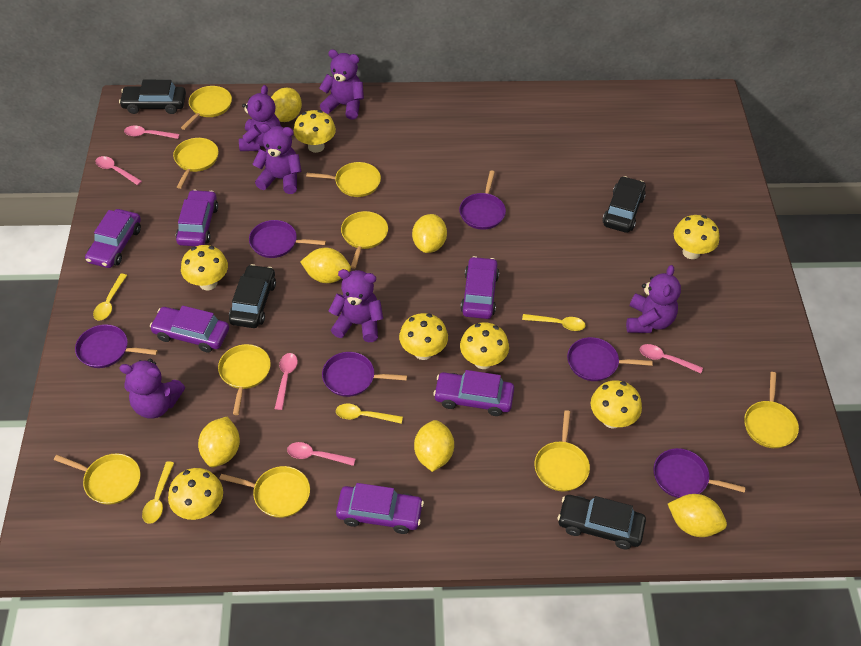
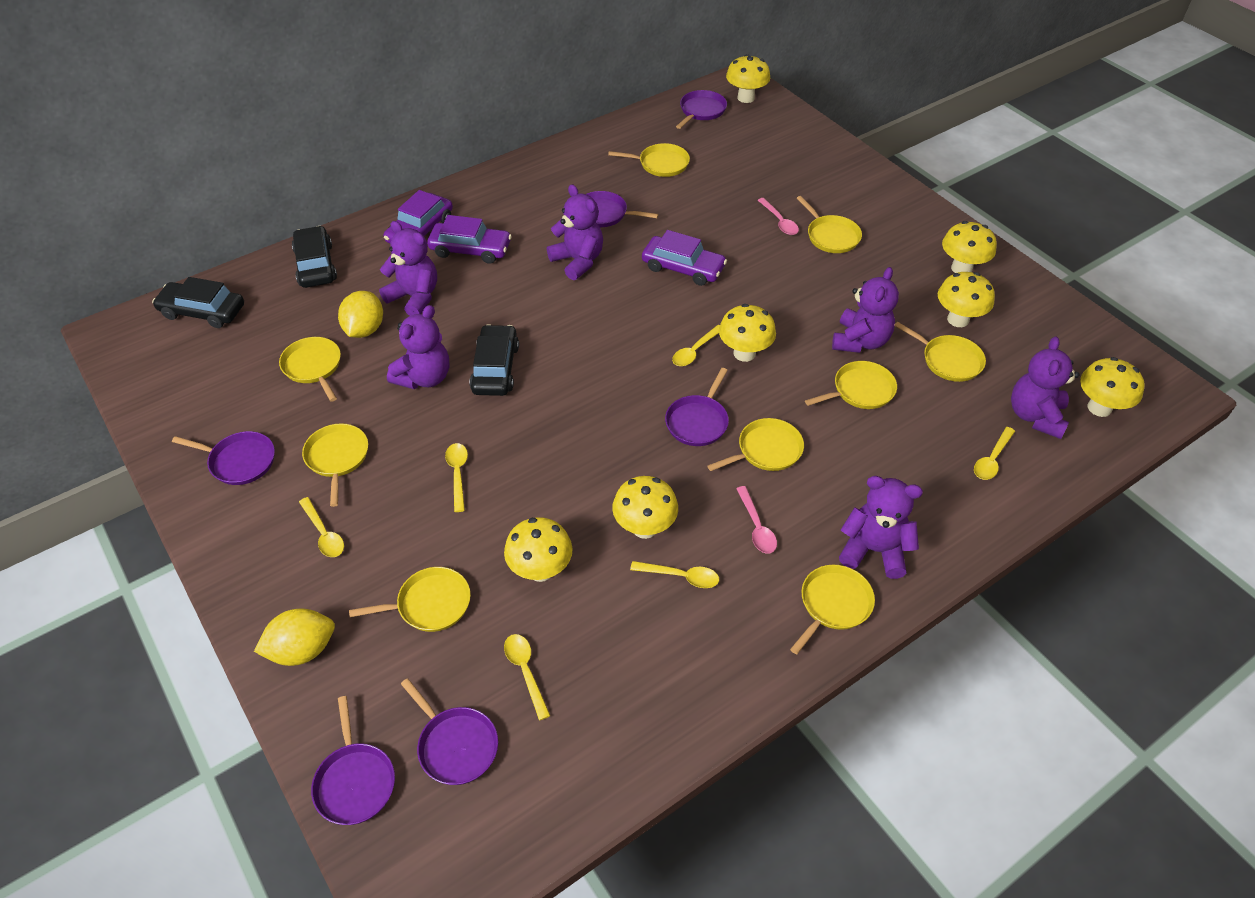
black car: [119,80,186,114] [229,264,276,328] [558,495,646,549] [603,176,646,233] = 4 -> [152,277,244,328] [292,226,337,288] [469,324,519,396] = 3
pink spoon: [95,156,142,185] [124,126,180,139] [275,353,298,410] [287,442,356,466] [640,344,703,373] = 5 -> [736,486,777,554] [758,198,799,235] = 2
purple car: [85,209,141,268] [150,306,229,352] [176,190,218,246] [336,483,424,534] [433,370,514,416] [460,256,499,319] = 6 -> [384,190,453,243] [427,215,512,264] [642,230,727,286] = 3
yellow lemon: [198,417,240,467] [271,88,302,122] [300,247,351,283] [412,214,447,253] [414,420,454,472] [668,494,727,537] = 6 -> [254,609,335,666] [338,291,383,338] = 2
yellow spoon: [93,274,127,320] [142,461,174,524] [336,404,403,424] [522,314,586,331] = 4 -> [299,497,344,557] [445,443,468,512] [504,634,550,720] [630,561,719,588] [672,325,720,366] [974,427,1015,480] = 6

